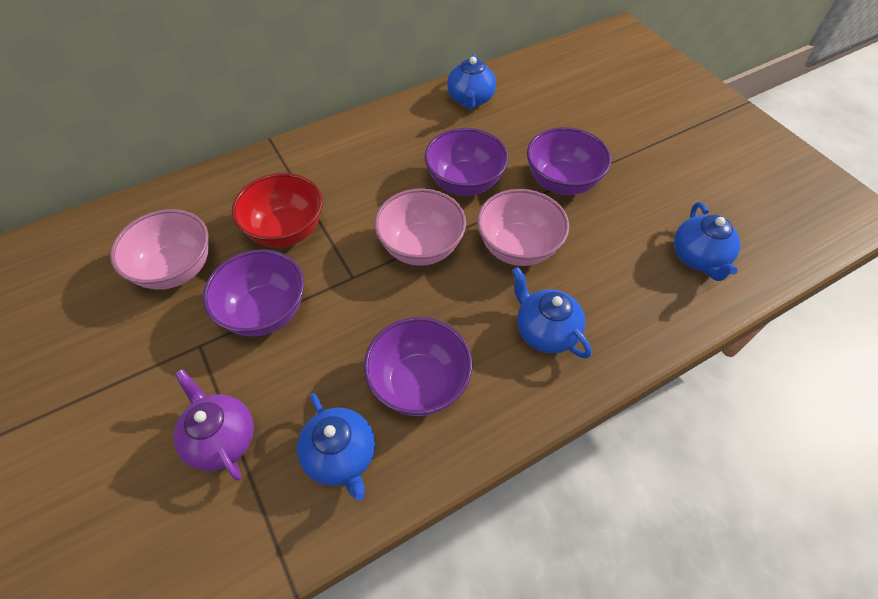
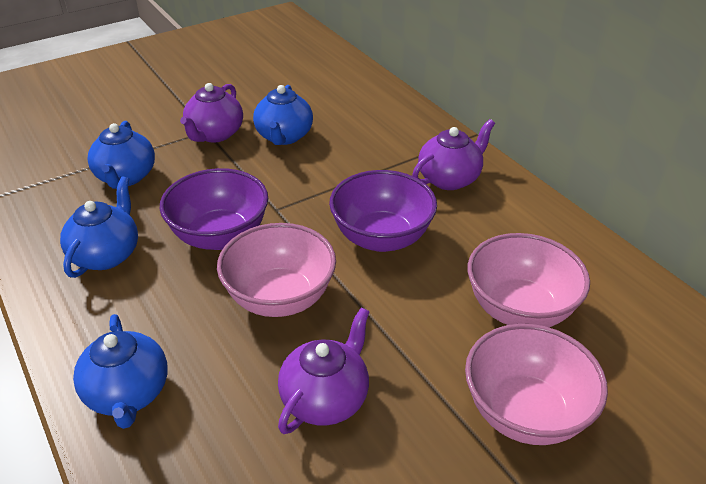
purple bowl: [203,250,304,336] [364,317,472,416] [424,128,508,196] [527,127,612,195] = 4 -> [160,168,268,250] [329,170,437,252] = 2
purple teapot: [173,369,254,481] = 1 -> [180,83,243,142] [278,307,370,434] [412,119,495,190] = 3
red bowl: [232,173,323,248] = 1 -> none = 0

